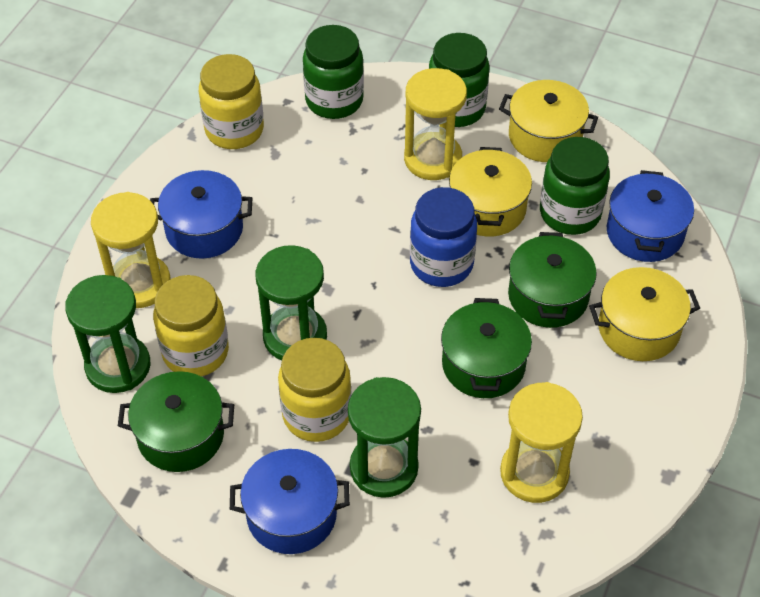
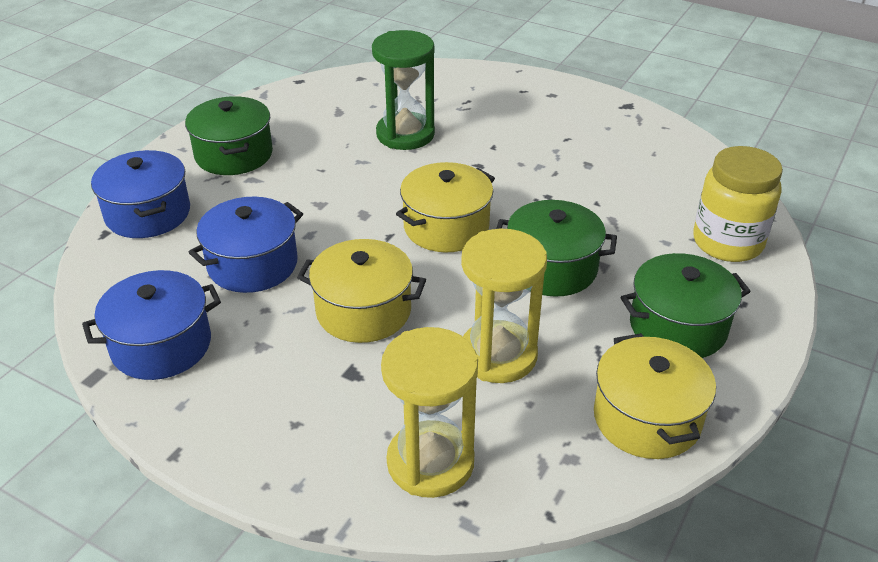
blue jar: [410,187,477,287] = 1 -> none = 0
green hourglass: [65,275,150,393] [255,245,327,360] [348,377,421,498] = 3 -> [372,30,435,150] = 1
green jar: [303,25,364,119] [429,33,489,127] [540,137,610,235] = 3 -> none = 0
yellow hourglass: [91,192,171,308] [404,68,467,180] [500,382,583,503] = 3 -> [381,327,478,498] [461,229,547,383] = 2
yellow jar: [153,275,229,376] [199,54,264,149] [278,338,352,442] = 3 -> [693,146,783,262] = 1

